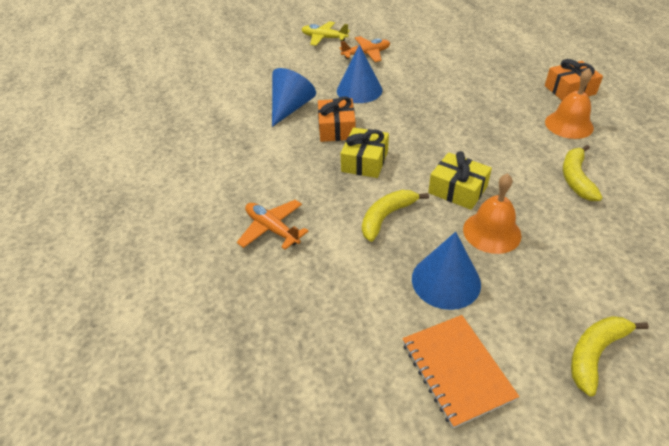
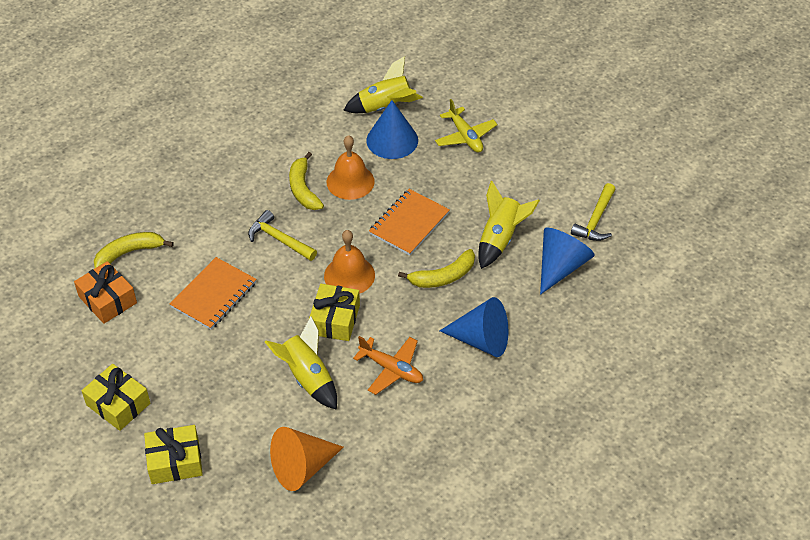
orange cone: none = 0 -> [270,427,344,491] = 1
orange gift: [318,96,356,142] [545,59,603,100] = 2 -> [74,261,137,324] = 1
orange notebook: [402,315,519,428] = 1 -> [170,257,256,330] [369,189,450,256] = 2
orange plane: [237,200,309,250] [339,36,390,62] = 2 -> [353,336,423,395] = 1
yellow gift: [341,127,389,178] [428,151,492,210] = 2 -> [82,364,150,431] [144,425,203,484] [309,284,360,341] = 3
yellow hammer: none = 0 -> [248,210,317,261] [571,183,615,241] = 2
yellow rocket: none = 0 -> [265,316,337,410] [343,56,423,113] [478,181,540,269] = 3

